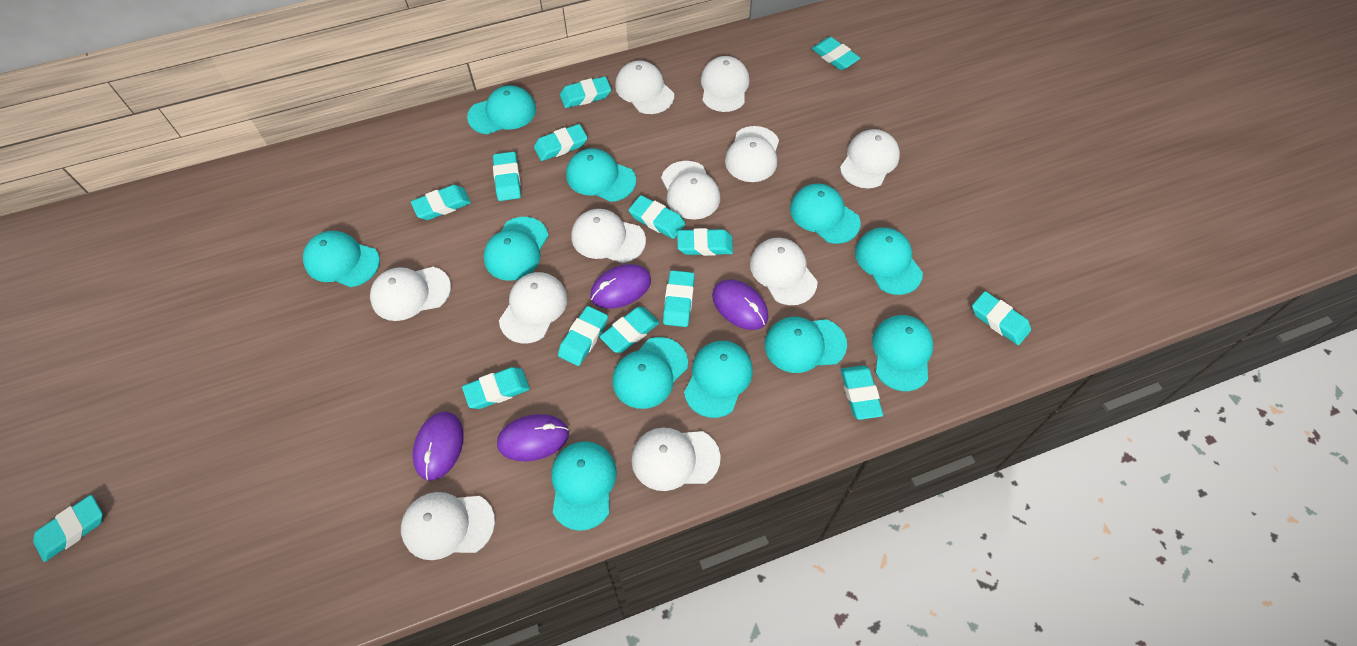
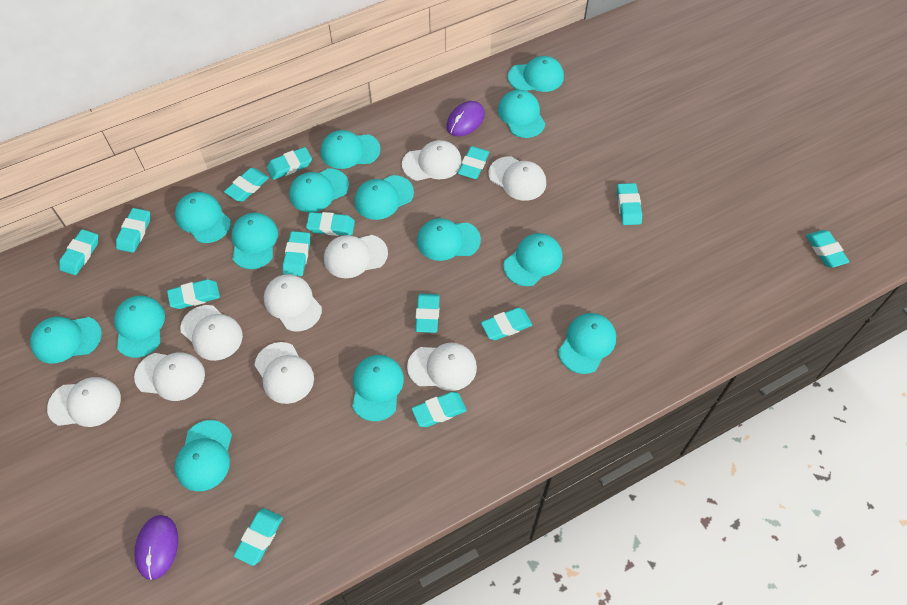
purple mouse: [413,411,464,481] [497,414,569,461] [590,264,651,309] [712,279,768,330] = 4 -> [134,515,178,580] [446,101,485,137] = 2
turquoise cap: [303,231,380,287] [467,85,536,134] [484,217,548,281] [551,441,617,531] [566,148,636,202] [612,337,688,409] [684,341,753,418] [765,317,847,373] [790,184,860,244] [855,227,923,295] [872,315,934,391] = 11 -> [30,317,102,364] [114,296,165,358] [174,420,232,491] [175,192,231,243] [231,213,278,269] [289,168,349,212] [321,130,381,169] [352,355,404,421] [354,175,414,220] [417,218,481,261] [498,90,545,138] [503,233,562,286] [508,56,564,92] [558,313,616,374] = 14
white cap: [370,267,451,321] [401,492,495,560] [499,272,567,343] [571,209,646,263] [615,60,674,114] [632,428,721,491] [661,161,720,220] [701,56,750,112] [725,126,779,182] [750,238,818,305] [840,129,900,188] = 11 -> [47,377,121,427] [134,352,205,401] [180,305,243,361] [255,342,314,404] [264,274,322,331] [324,235,388,278] [402,140,462,181] [407,343,477,391] [488,157,546,201] = 9

